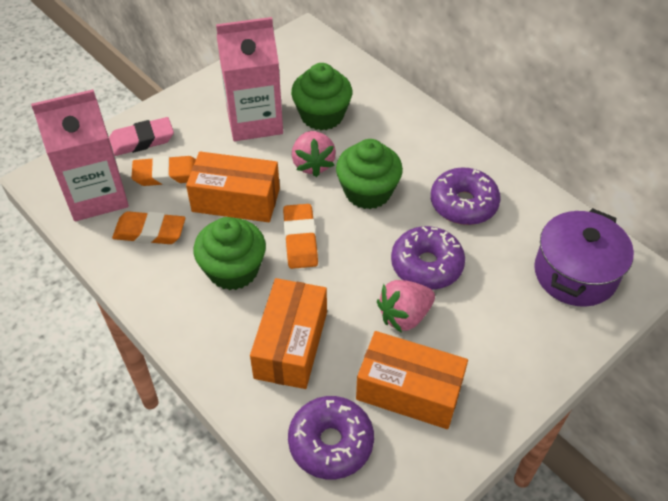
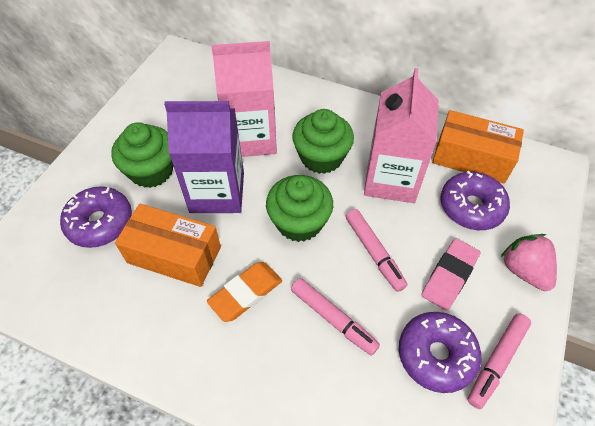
orange box: [186,152,280,222] [250,278,327,389] [356,331,468,429] = 3 -> [115,204,221,287] [432,110,524,184] = 2
orange eraser: [112,211,185,244] [132,156,196,186] [283,204,318,269] = 3 -> [207,262,282,322] = 1
pink marker: none = 0 -> [291,278,380,356] [346,209,407,292] [468,314,531,409] = 3
pink strawberry: [292,131,336,177] [377,280,435,333] = 2 -> [501,234,557,291] = 1
purple carton: none = 0 -> [164,101,244,213] = 1
purple pot: [534,208,634,307] = 1 -> none = 0

